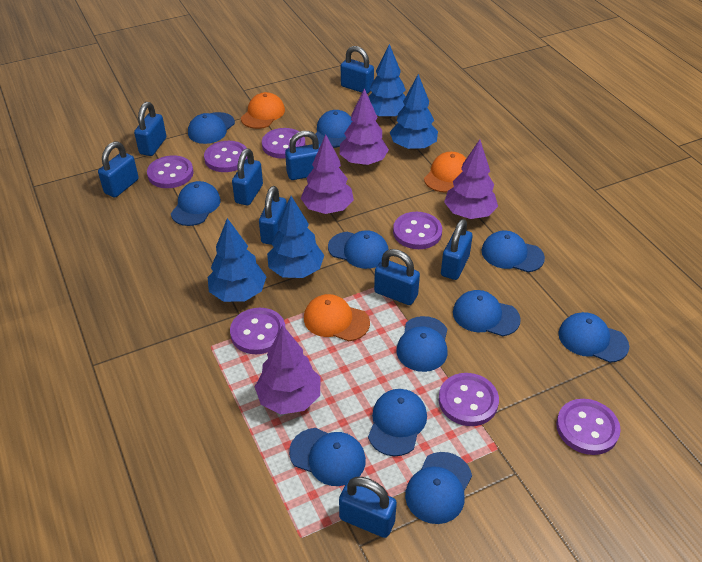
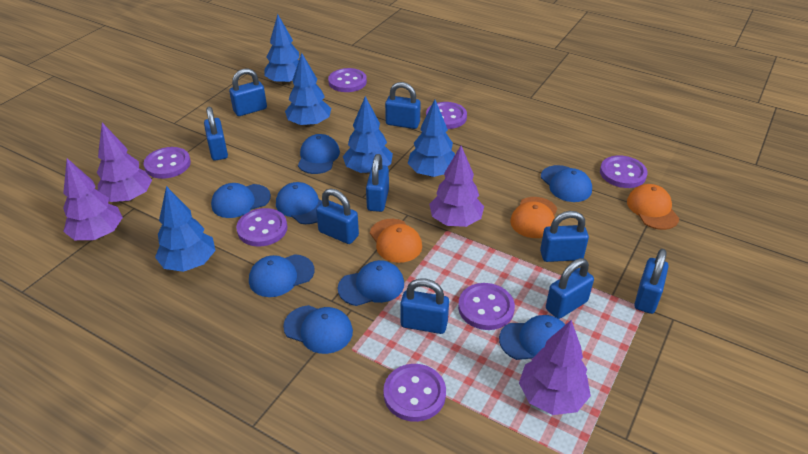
blue cap: [171,181,221,226] [188,112,235,144] [289,428,366,486] [315,110,352,148] [328,230,389,269] [368,389,427,456] [396,316,447,372] [405,452,472,524] [453,290,521,336] [481,231,545,272] [558,312,629,363] = 11 -> [211,183,271,218] [249,254,314,297] [276,182,322,224] [283,305,353,354] [298,134,340,174] [338,260,404,306] [499,315,565,360] [541,165,592,202] = 8
blue tree: [208,218,267,302] [267,196,324,278] [368,44,406,119] [390,74,438,150] = 4 -> [155,186,216,272] [264,14,299,85] [285,53,331,127] [343,96,393,174] [408,100,455,177] = 5

